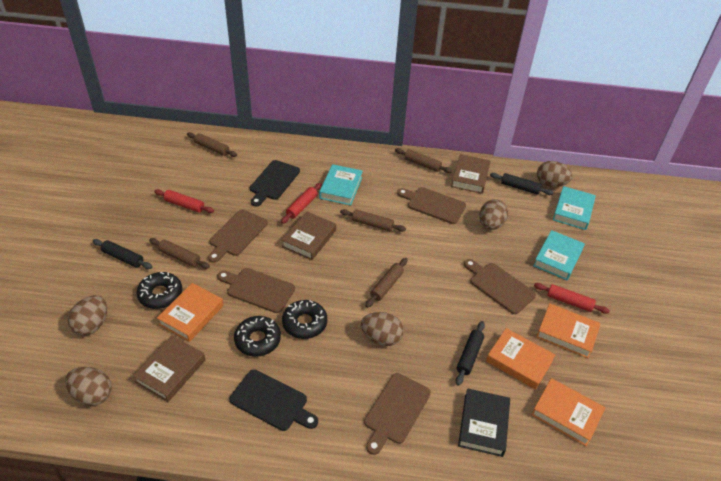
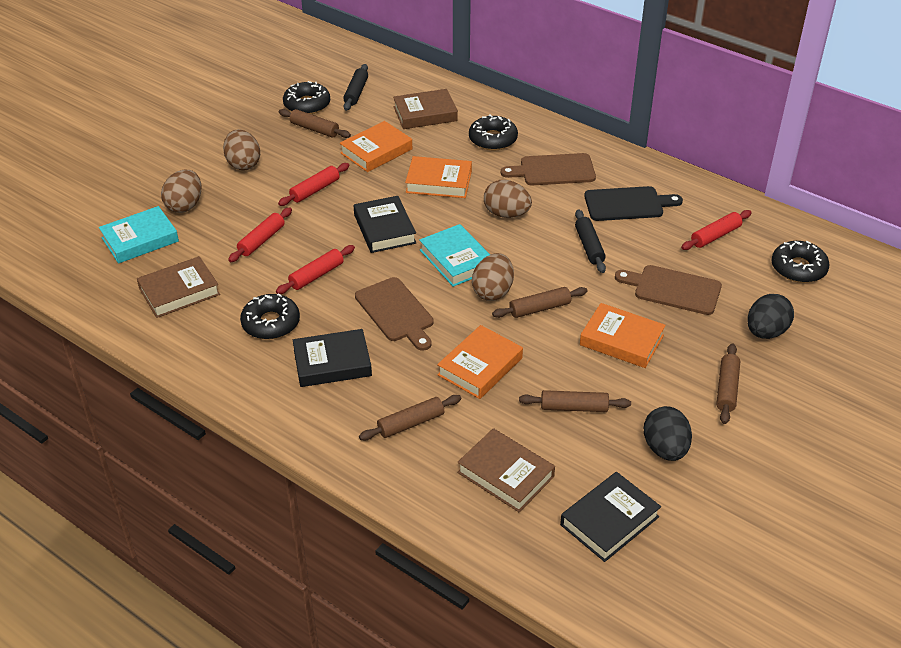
black book: [458,388,510,457] = 1 -> [293,329,372,387] [354,196,416,253] [560,472,661,562] = 3
black cutting board: [229,369,318,431] [250,160,300,207] = 2 -> [584,186,683,221] = 1
black donut: [137,272,182,309] [234,316,281,357] [282,300,327,339] = 3 -> [240,293,300,339] [283,81,330,114] [469,114,518,151] [772,241,830,283] = 4
black egg: none = 0 -> [644,406,692,461] [747,294,794,339] = 2
black rolling pin: [93,239,152,269] [456,321,485,386] [490,173,554,195] = 3 -> [343,64,368,111] [575,209,606,273] = 2
brown cutting board: [208,210,268,263] [217,268,295,313] [364,373,431,455] [397,187,466,224] [464,259,536,314] = 5 -> [355,277,434,351] [501,153,596,185] [615,265,722,315] = 3
brown egg: [65,367,112,406] [68,295,107,336] [361,312,404,346] [479,199,508,230] [537,161,572,187] = 5 -> [161,170,202,213] [223,129,260,171] [472,253,514,301] [484,180,532,218] = 4
red rolling pin: [154,189,214,213] [281,183,322,224] [534,283,610,314] = 3 -> [228,207,292,262] [276,245,355,294] [278,163,350,206] [681,210,752,250] = 4
turquoise book: [319,164,363,205] [533,230,585,280] [553,186,596,230] = 3 -> [99,206,179,264] [419,224,490,287] = 2

